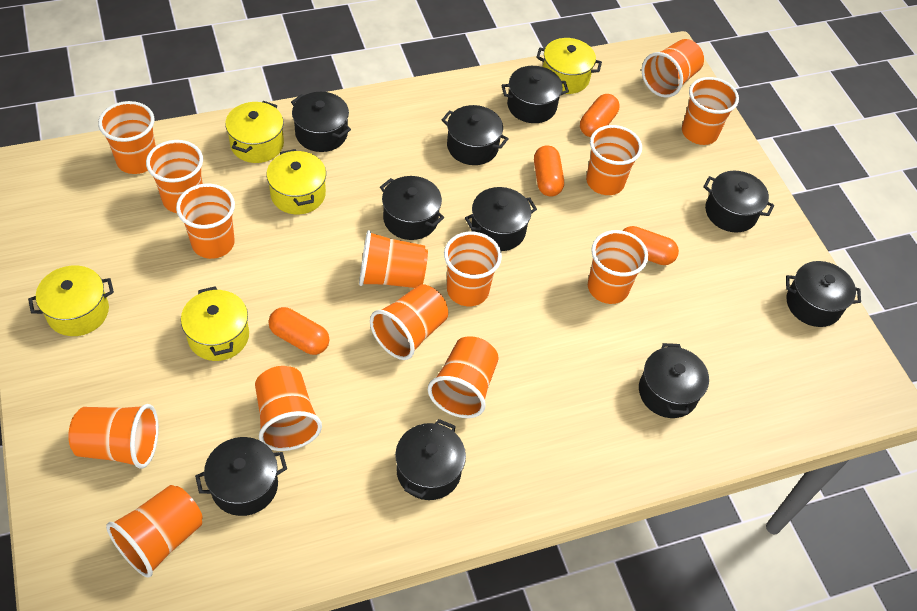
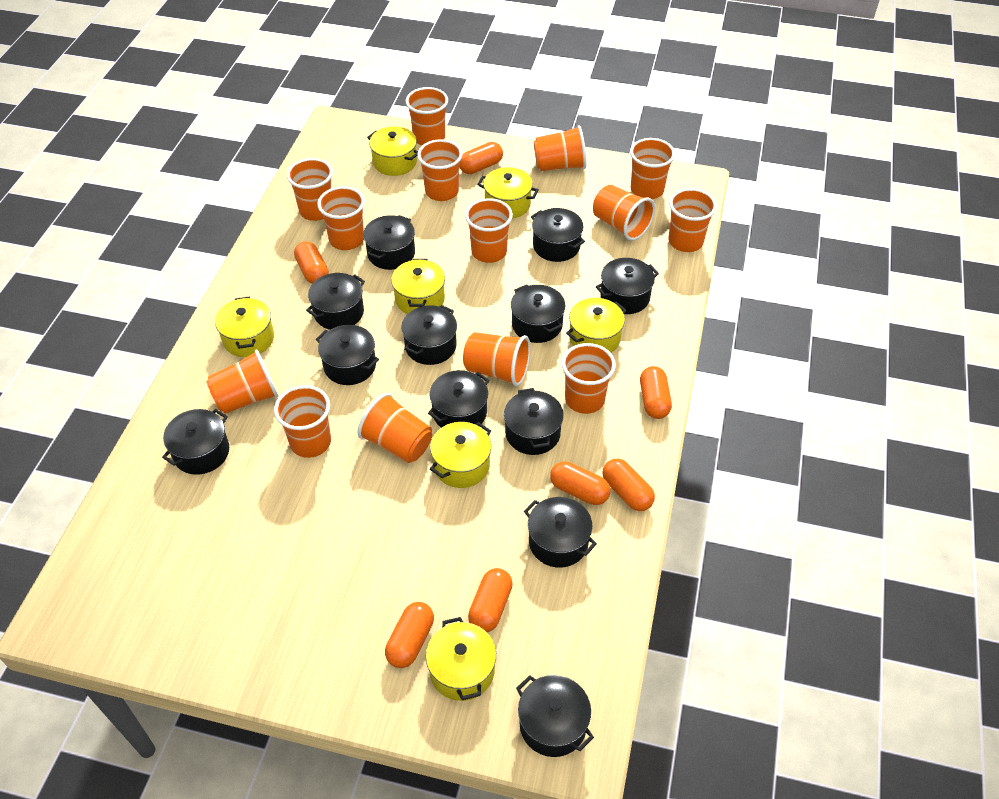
black pot: [195,437,287,516] [291,92,351,152] [380,176,444,240] [395,419,466,500] [442,105,509,165] [465,187,537,251] [501,66,569,123] [639,343,709,418] [703,171,774,233] [786,261,861,327] = 10 -> [162,409,229,475] [306,273,365,330] [316,325,379,385] [363,215,415,270] [401,305,457,365] [428,370,489,428] [504,388,564,455] [511,284,565,343] [516,675,594,757] [524,497,597,568] [531,208,585,262] [596,258,659,314] = 12
orange capsule: [268,307,329,355] [534,145,564,197] [580,94,619,137] [622,226,679,265] = 4 -> [294,241,329,284] [385,602,434,668] [459,142,503,174] [468,568,513,632] [550,461,610,505] [603,459,655,511] [640,366,672,419] = 7
yellow pot: [28,265,114,336] [181,286,249,361] [225,101,284,163] [266,149,326,214] [536,38,602,94] = 5 -> [215,297,274,357] [367,127,418,176] [391,259,445,314] [426,617,496,701] [430,422,491,488] [477,167,539,219] [566,298,626,353] = 7

